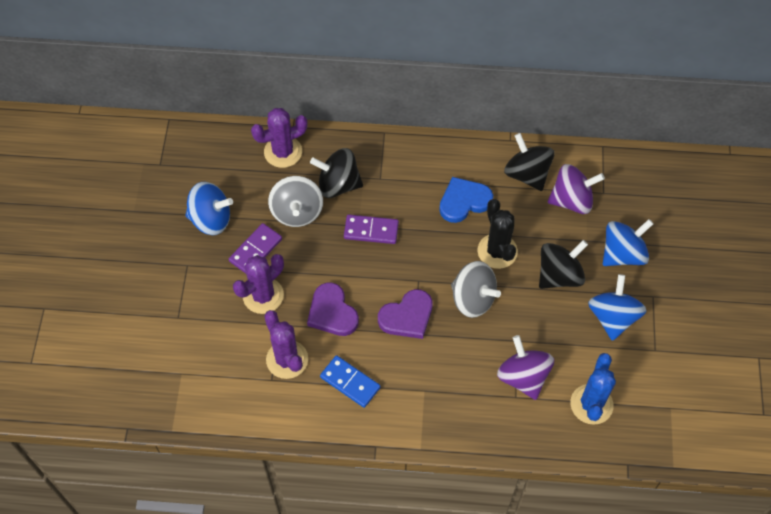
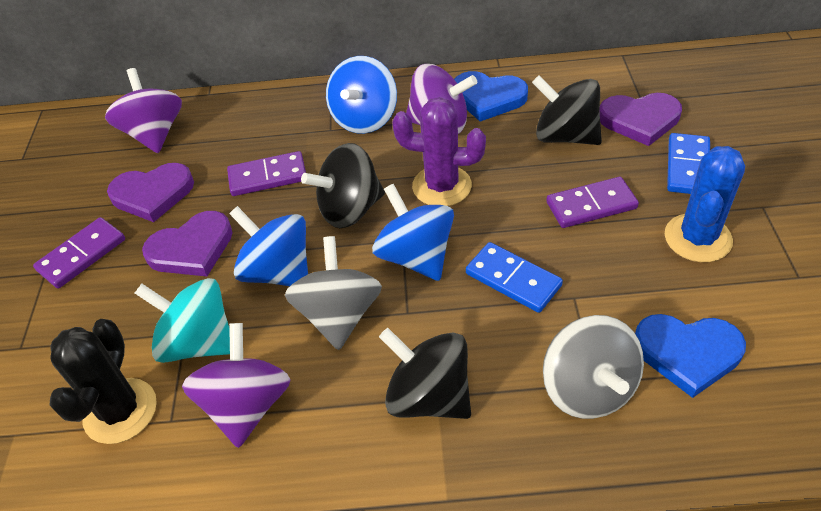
blue domino: [320,355,380,408] = 1 -> [466,242,563,313] [667,133,710,194] = 2
blue heart: [439,177,493,223] = 1 -> [454,71,528,122] [635,314,746,398] = 2
purple cactus: [233,254,284,314] [251,108,308,168] [264,310,308,379] = 3 -> [392,97,486,206] = 1
purple domino: [229,223,282,274] [344,215,399,244] = 2 -> [33,217,125,289] [227,151,306,196] [546,177,639,228] = 3
purple heart: [307,282,359,336] [378,289,433,339] = 2 -> [107,163,194,222] [142,211,233,276] [600,93,682,146] = 3
purple spinning top: [497,335,554,400] [548,164,605,214] = 2 -> [105,68,182,153] [182,323,291,448] [406,64,477,134] = 3
turquoise spinning top: none = 0 -> [135,278,230,363] = 1

